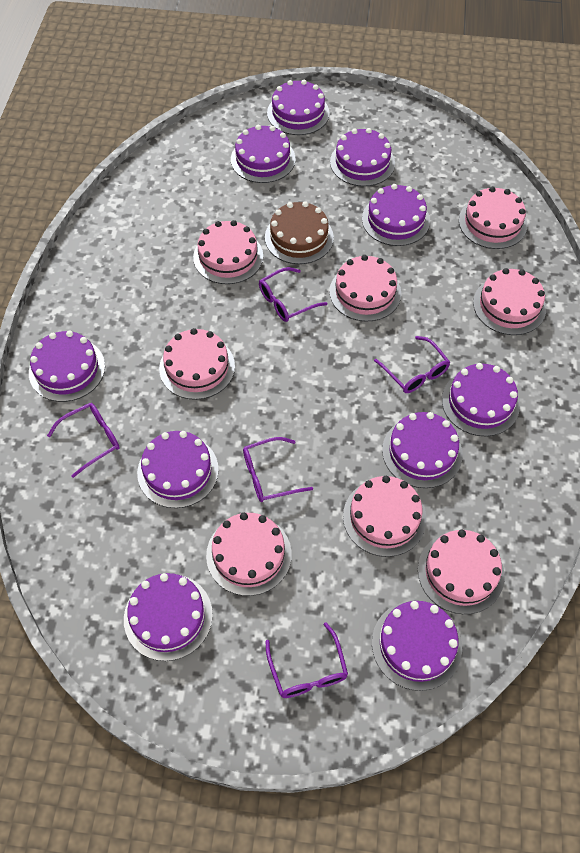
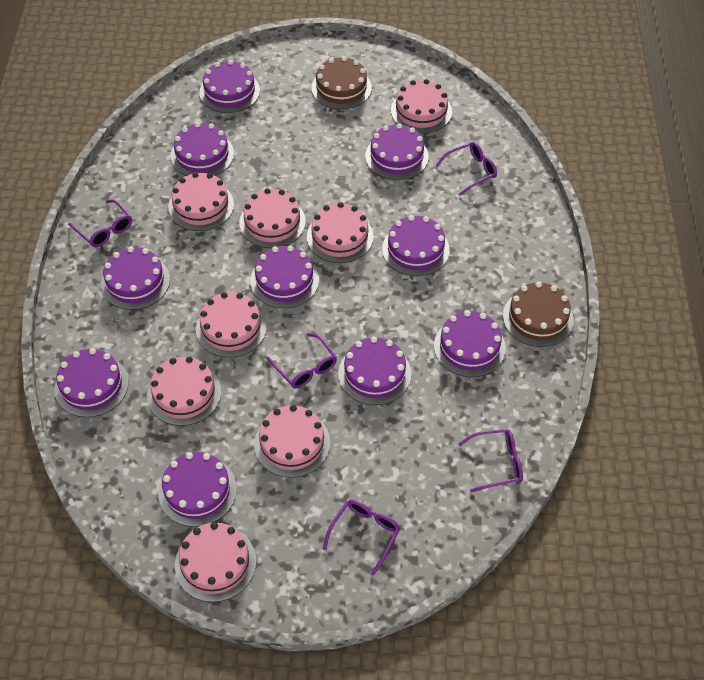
brown cake: [265,201,334,264] = 1 -> [311,56,372,109] [503,282,574,347] = 2

